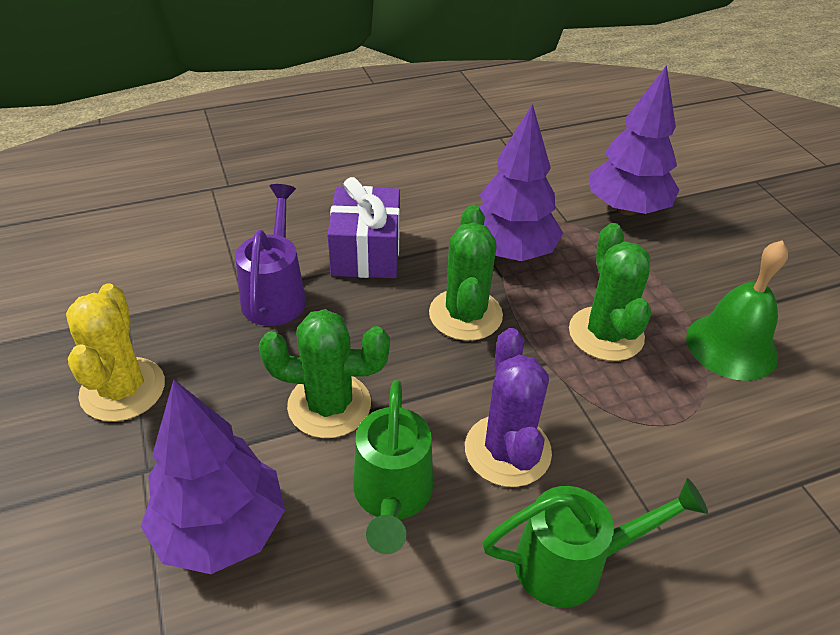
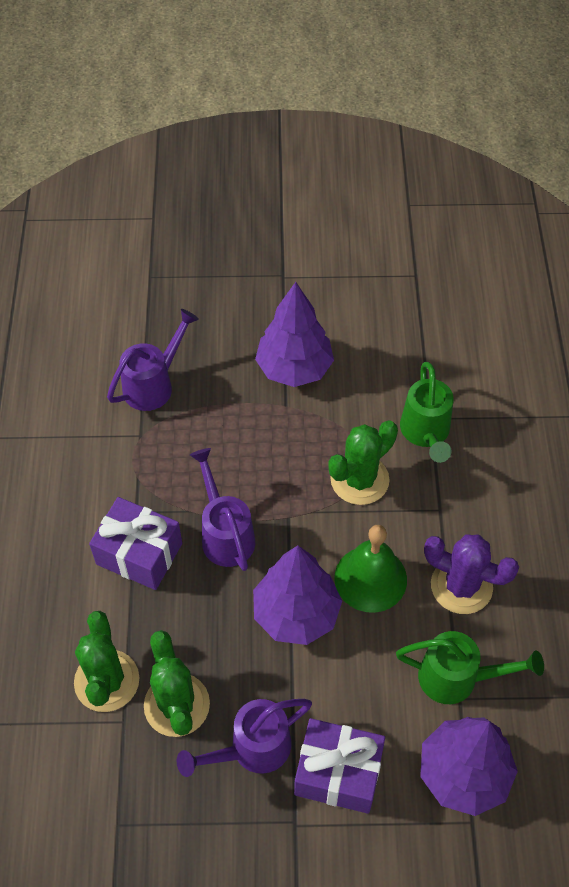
purple gift: [327,177,400,278] = 1 -> [89,497,182,590] [294,718,385,814] = 2
purple watering can: [235,184,306,326] = 1 -> [107,309,199,411] [177,699,312,777] [190,448,255,571] = 3
yellow cactus: [66,283,165,422] = 1 -> none = 0

